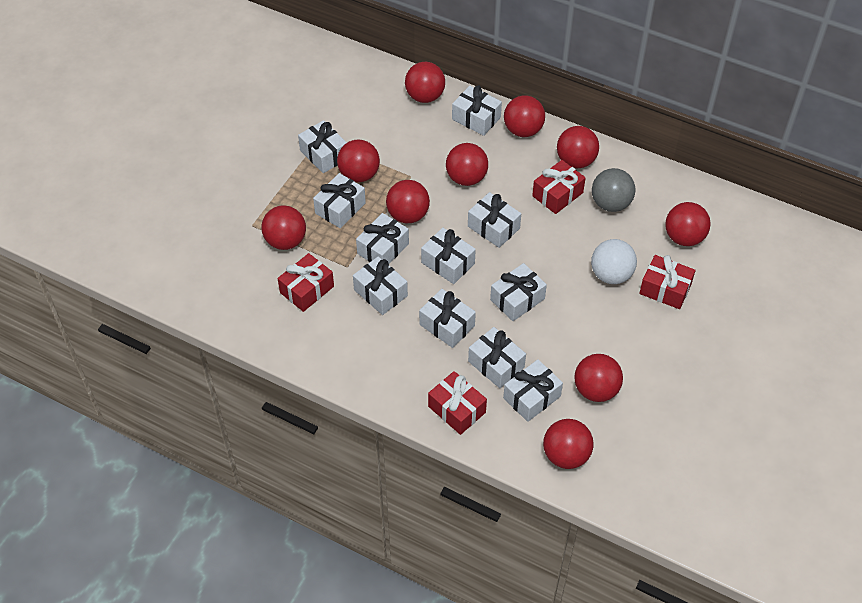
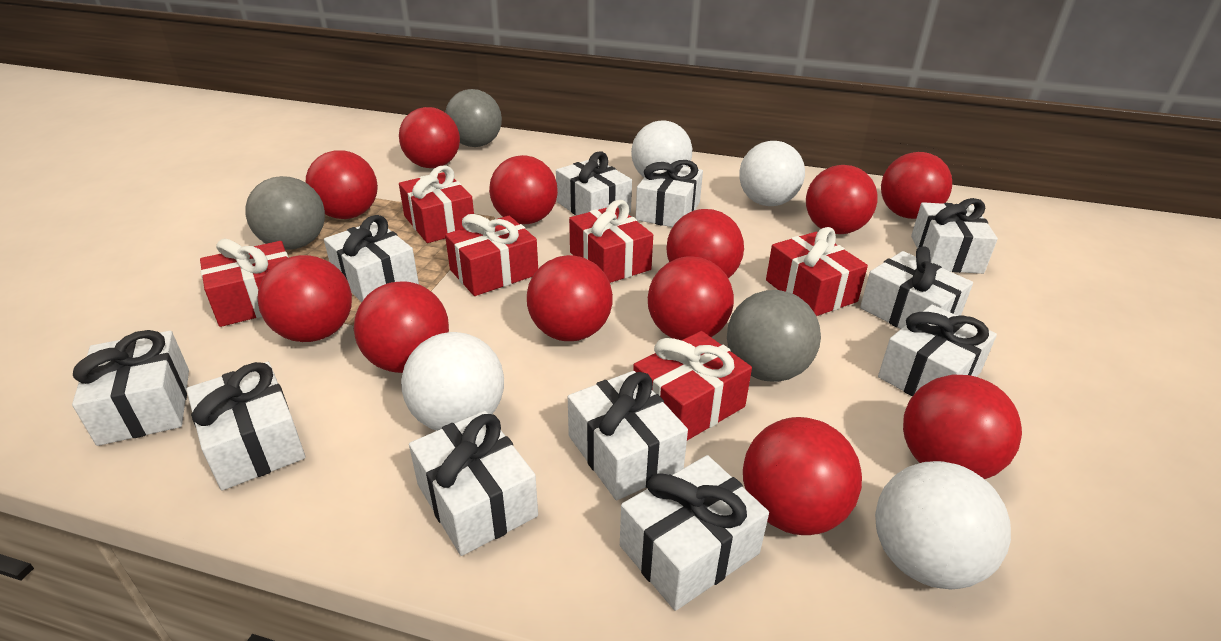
grey ball: [592,168,636,212] = 1 -> [245,176,325,250] [445,89,502,147] [727,290,821,382] = 3
red ball: [261,205,306,250] [337,139,380,182] [386,180,430,223] [405,62,445,103] [446,143,488,186] [504,95,545,137] [543,419,594,469] [557,126,599,168] [574,354,623,402] [665,202,711,246] = 10 -> [257,255,352,342] [306,150,378,219] [354,281,449,373] [399,107,460,168] [489,155,558,224] [527,255,613,341] [648,256,734,340] [666,209,744,278] [743,417,862,535] [806,165,878,234] [881,152,952,219] [903,374,1022,479] = 12
red gift: [278,253,334,312] [428,371,487,435] [532,160,586,214] [639,255,696,309] = 4 -> [200,239,289,327] [399,166,474,243] [445,214,538,296] [569,200,653,283] [633,331,752,440] [766,227,868,316] = 6
white ball: [591,239,637,284] = 1 -> [401,332,504,431] [631,121,692,177] [739,141,805,206] [875,461,1011,589] = 4

